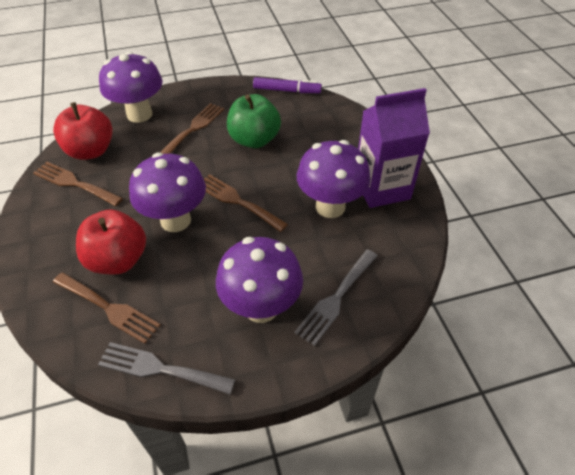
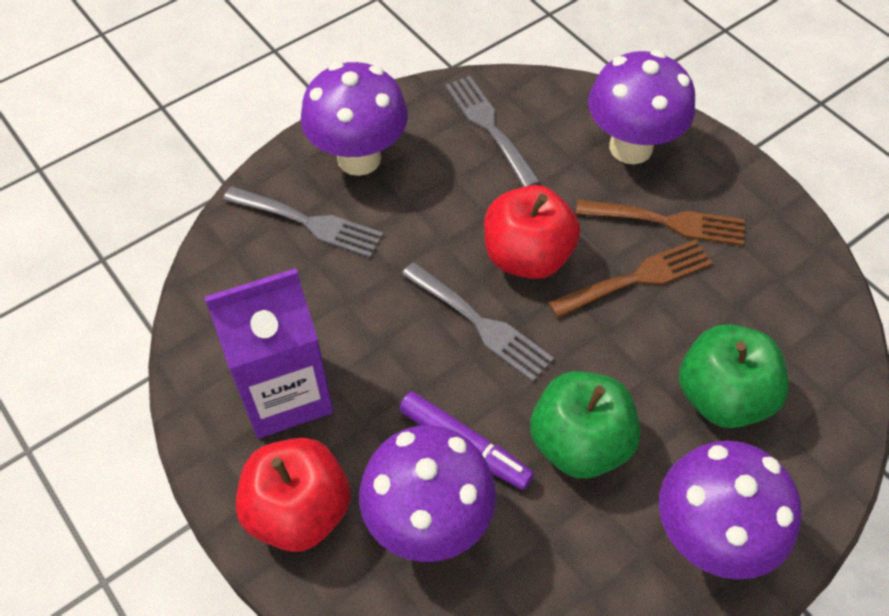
brown fork: [33,162,123,206] [53,272,161,344] [160,103,224,154] [204,174,288,232] = 4 -> [548,240,713,318] [576,200,745,246] = 2
green apple: [227,94,281,148] = 1 -> [530,371,640,479] [679,324,789,428] = 2
grey fork: [98,342,235,394] [294,249,378,346] = 2 -> [223,186,383,258] [401,262,554,382] [445,76,540,187] = 3

